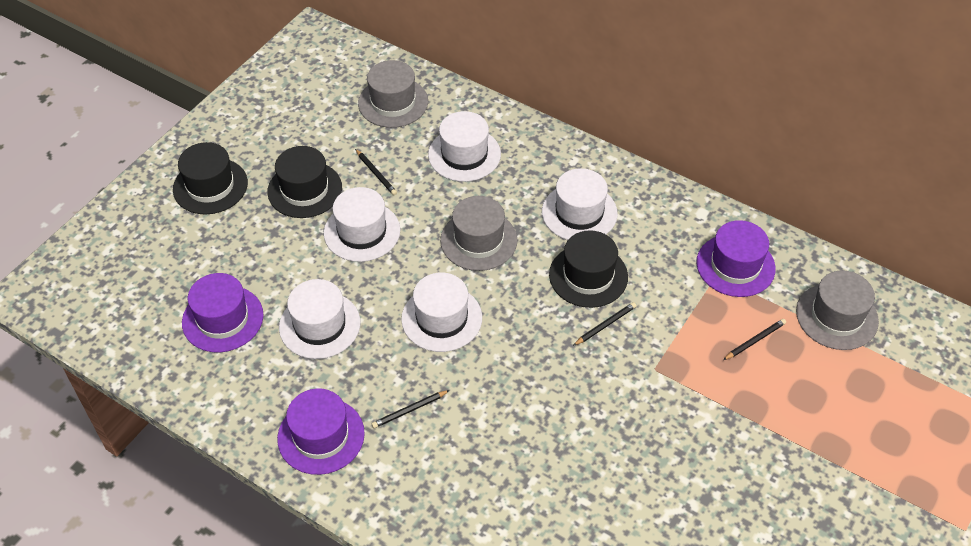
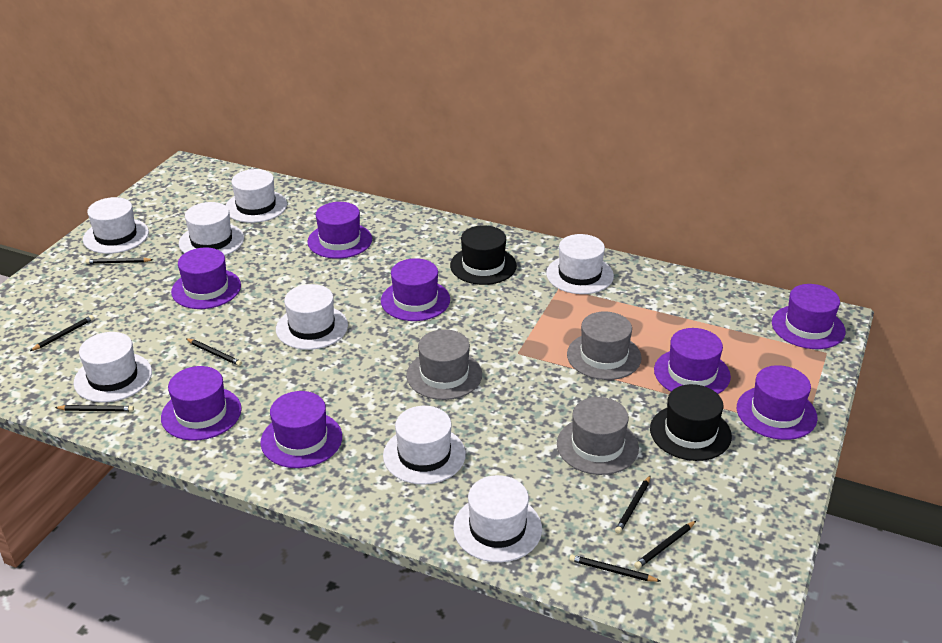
black hat: [173,142,248,215] [267,146,342,218] [549,230,628,308] = 3 -> [450,225,517,285] [650,384,732,461] = 2
black pencil: [355,149,397,195] [372,390,450,428] [573,302,636,346] [723,319,786,360] = 4 -> [30,315,94,351] [55,405,134,412] [86,258,153,264] [186,338,242,366] [569,555,661,582] [615,475,651,534] [634,521,696,569] = 7
purple hat: [182,273,264,352] [277,388,365,475] [696,220,776,297] = 3 -> [161,366,242,441] [171,248,241,309] [260,391,342,468] [308,202,372,259] [381,258,450,321] [654,328,731,394] [737,365,818,440] [772,284,846,349] = 8
white hat: [279,279,360,359] [324,187,400,262] [401,272,482,352] [428,111,501,182] [542,168,618,240] = 5 -> [73,332,152,402] [83,197,149,254] [179,202,244,256] [225,169,287,223] [276,284,348,350] [383,406,466,485] [453,475,542,562] [546,234,614,294] = 8

